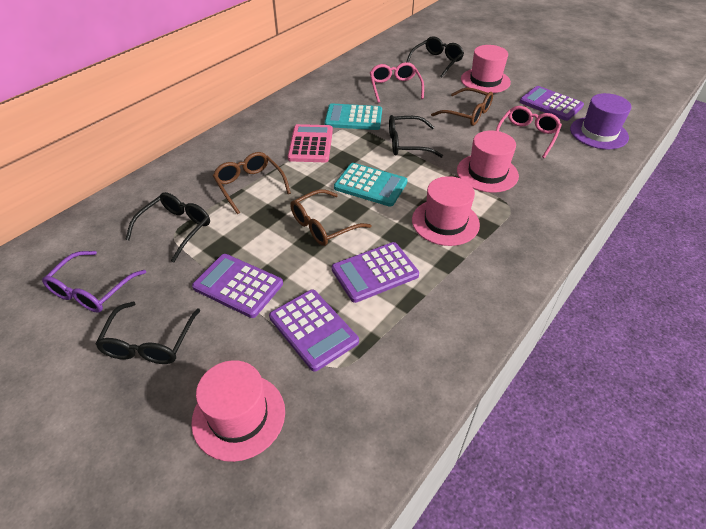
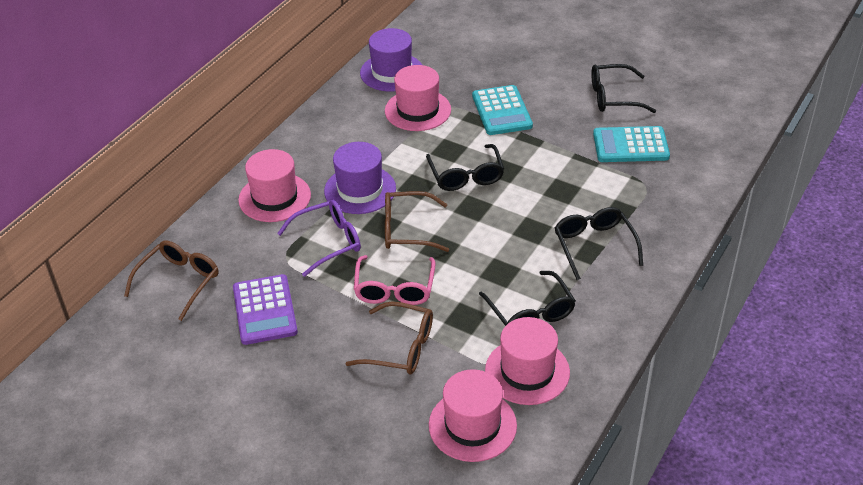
pink calculator: [288,124,333,162] = 1 -> none = 0
pink glasses: [370,62,424,103] [496,106,562,158] = 2 -> [354,255,436,305] = 1
purple calculator: [192,254,283,318] [269,289,359,372] [332,242,419,303] [520,86,584,121] = 4 -> [233,274,298,345] = 1
purple hat: [570,93,631,149] = 1 -> [324,142,396,214] [360,28,422,91] = 2

